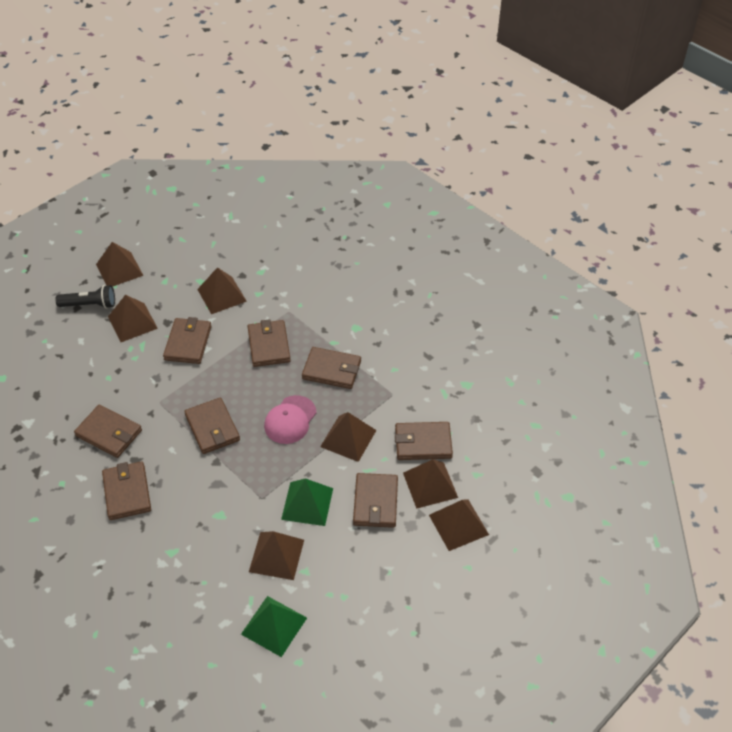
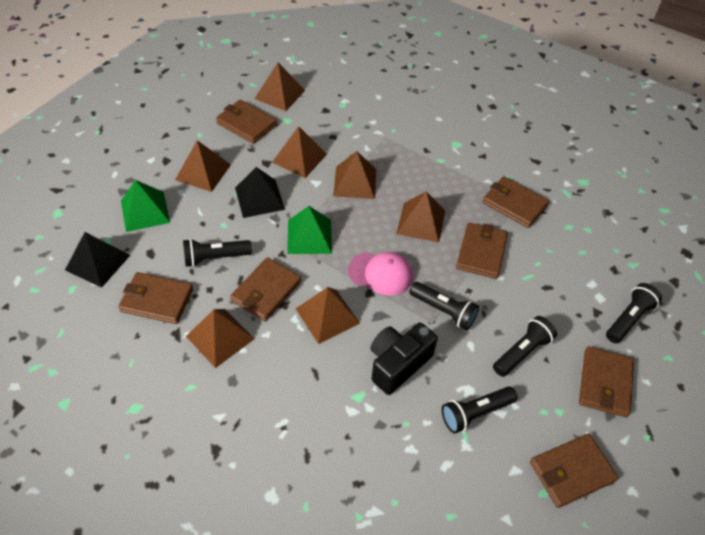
black camera: none = 0 -> [370,322,438,395] = 1
black flashlight: [55,285,115,309] = 1 -> [183,239,252,267] [409,282,479,330] [442,386,518,433] [493,316,557,377] [606,283,662,343] = 5
black pyramid: none = 0 -> [65,232,130,288] [235,167,285,218] = 2
brown wallet: [74,405,142,458] [102,461,151,520] [163,317,212,364] [184,398,240,454] [248,319,291,367] [302,347,361,389] [353,473,398,528] [395,422,453,460] = 8 -> [118,272,193,324] [216,100,277,144] [230,257,301,321] [456,223,508,279] [483,176,549,228] [530,433,618,508] [579,347,634,418] = 7

